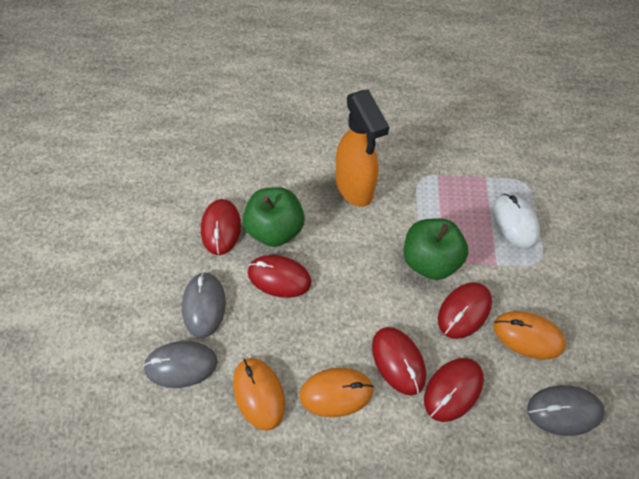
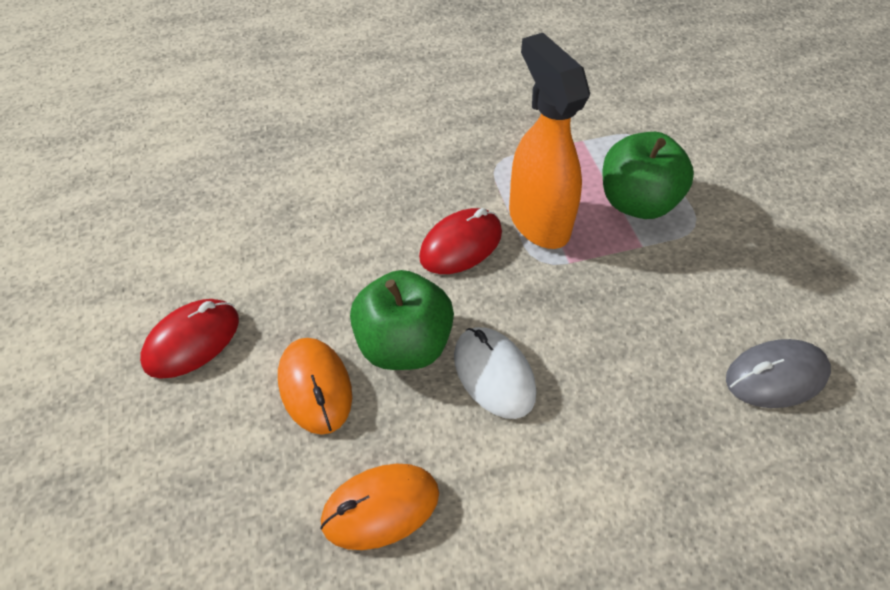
grey mouse: [143,341,218,388] [182,272,226,338] [527,385,605,436] = 3 -> [726,339,831,408] = 1
orange mouse: [233,358,285,431] [299,368,374,417] [494,311,566,360] = 3 -> [278,338,352,435] [320,464,439,550] = 2
red mouse: [201,199,241,255] [248,255,312,298] [372,327,426,395] [424,358,484,422] [438,282,492,339] = 5 -> [140,299,239,379] [419,208,502,274] = 2

